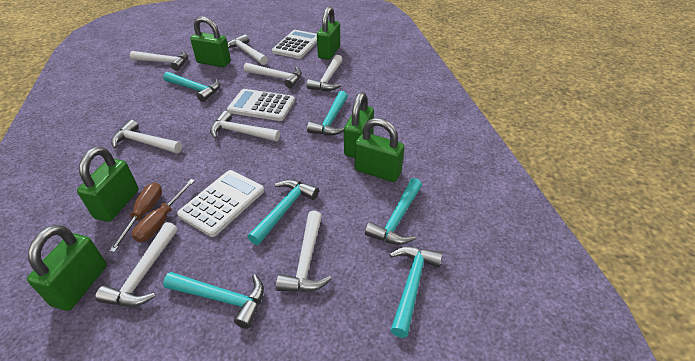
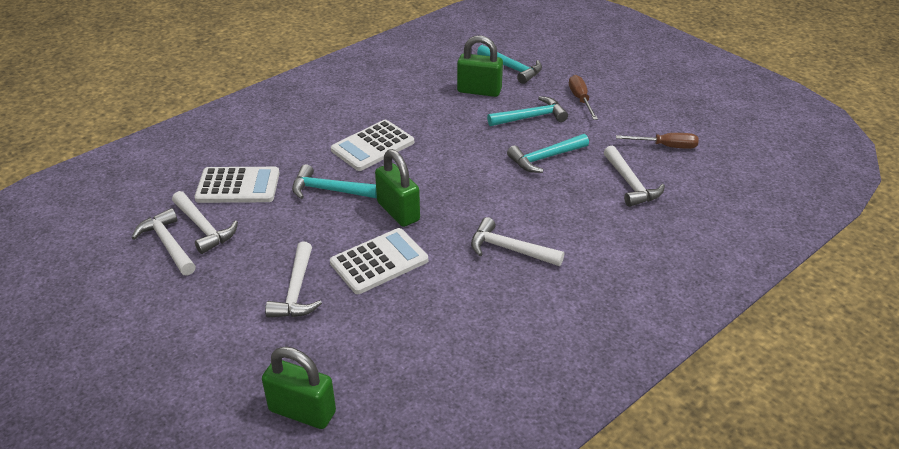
green padlock: [27,225,107,311] [77,147,139,222] [190,16,231,67] [317,6,340,60] [344,92,374,158] [355,118,404,182] = 6 -> [262,346,336,429] [375,149,420,227] [457,35,503,97] = 3
turquoise hammer: [163,72,220,102] [163,272,264,329] [248,179,319,245] [307,91,348,135] [365,178,422,245] [390,246,443,338] = 6 -> [292,164,377,199] [477,45,542,84] [487,96,568,126] [507,134,589,173] = 4
white hammer: [95,222,178,307] [111,120,182,153] [130,51,188,71] [210,111,280,141] [227,34,268,65] [244,63,302,88] [276,211,332,292] [307,55,343,91] = 8 -> [132,208,196,276] [172,191,238,254] [265,242,322,317] [471,217,564,266] [604,146,665,207] = 5

